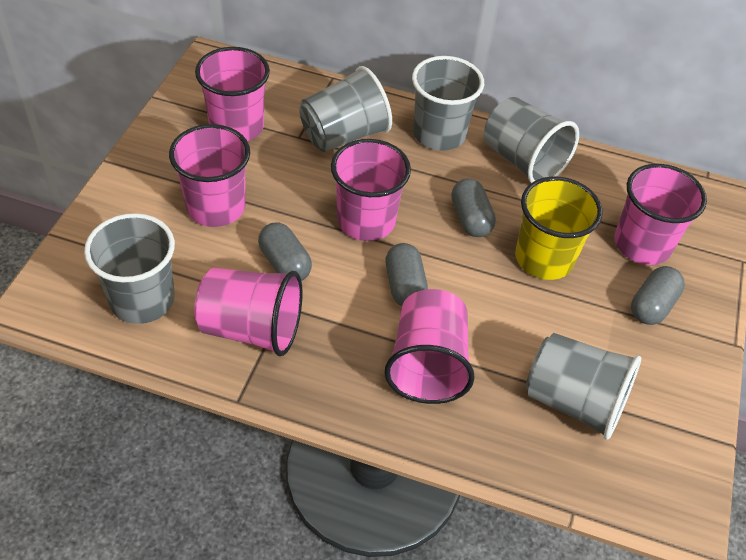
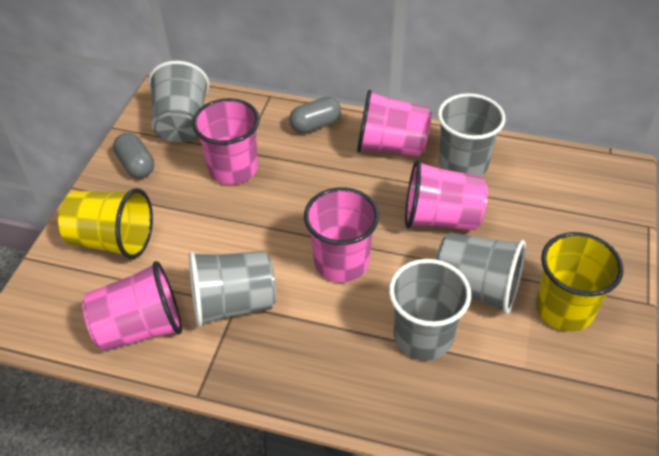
grey capsule: [258,222,312,281] [386,243,428,306] [451,179,496,237] [631,266,685,325] = 4 -> [113,133,154,178] [289,97,341,134] = 2
pink cup: [169,124,250,227] [194,268,303,356] [195,47,270,141] [331,139,411,241] [384,289,475,404] [614,164,707,265] = 6 -> [82,261,182,351] [192,98,260,185] [304,187,379,282] [357,90,432,156] [405,160,488,230] = 5
yellow cup: [515,176,603,280] = 1 -> [58,188,153,259] [536,232,624,332] = 2

